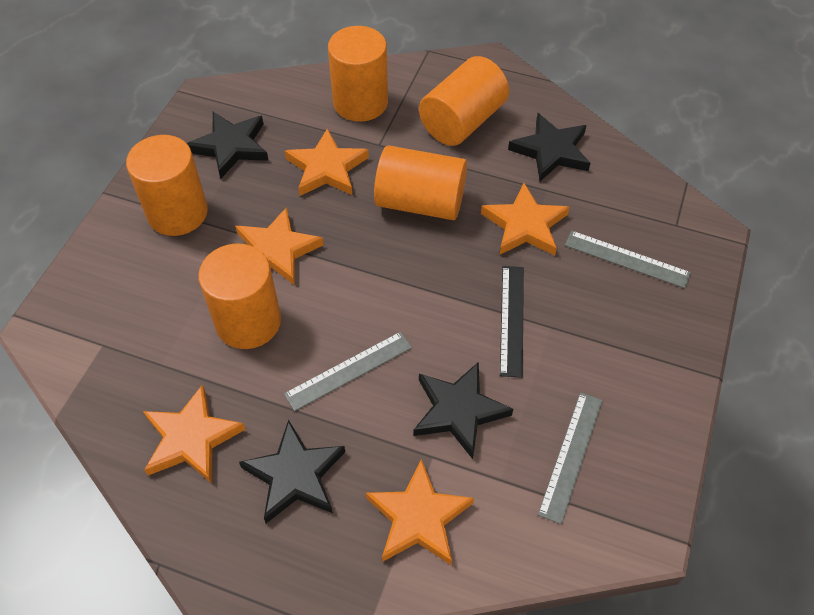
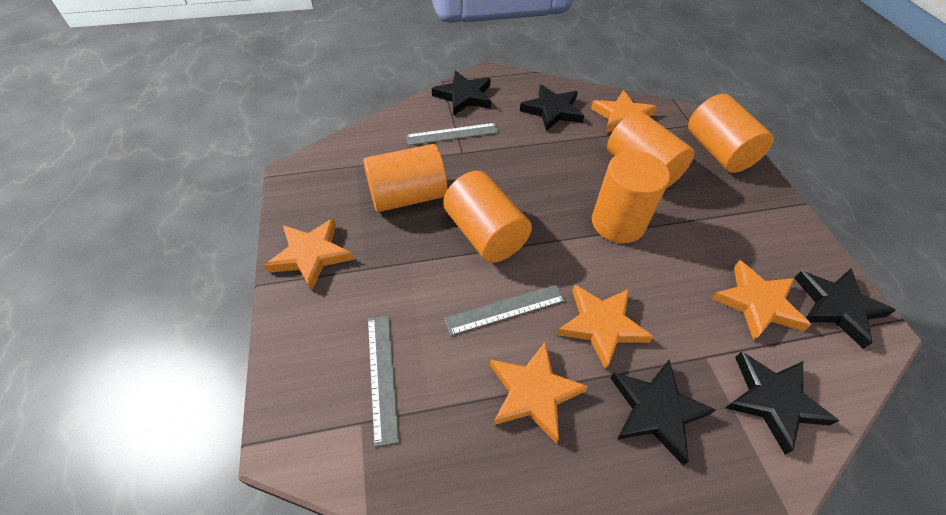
black ruler: [500,266,524,378] = 1 -> none = 0
black star: [187,112,269,178] [239,420,345,523] [413,362,513,459] [508,113,590,181] = 4 -> [432,71,491,115] [520,84,584,131] [611,360,716,465] [725,351,839,454] [795,269,896,349] = 5

